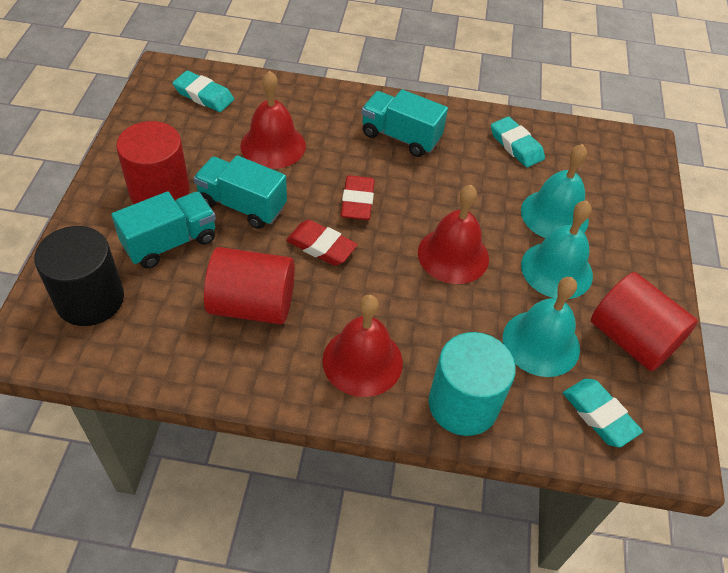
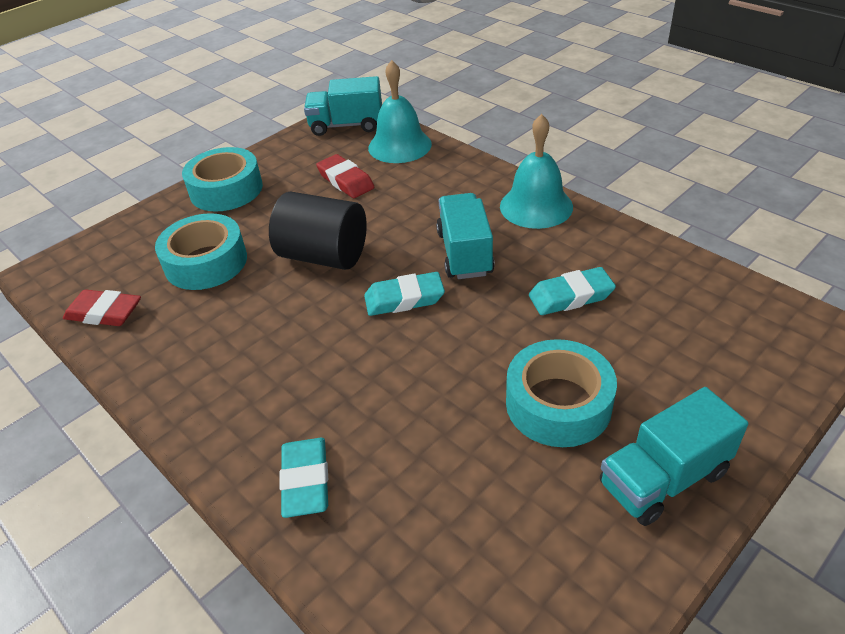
red bell: [240,71,306,169] [323,295,403,397] [418,185,489,284] = 3 -> none = 0
red cylinder: [116,121,190,204] [204,247,295,324] [591,272,698,371] = 3 -> none = 0
turquoise bell: [503,277,580,377] [521,144,589,238] [521,201,593,299] = 3 -> [368,60,432,163] [500,114,573,229] = 2
turquoise cylinder: [429,332,516,436] = 1 -> none = 0
turquoise tape: none = 0 -> [155,213,247,290] [182,147,263,211] [506,339,617,447] = 3

